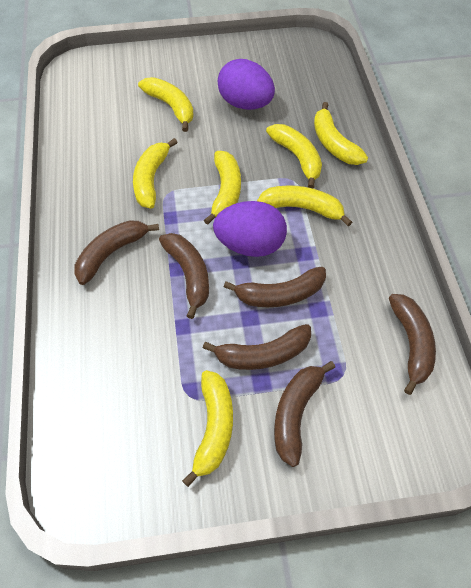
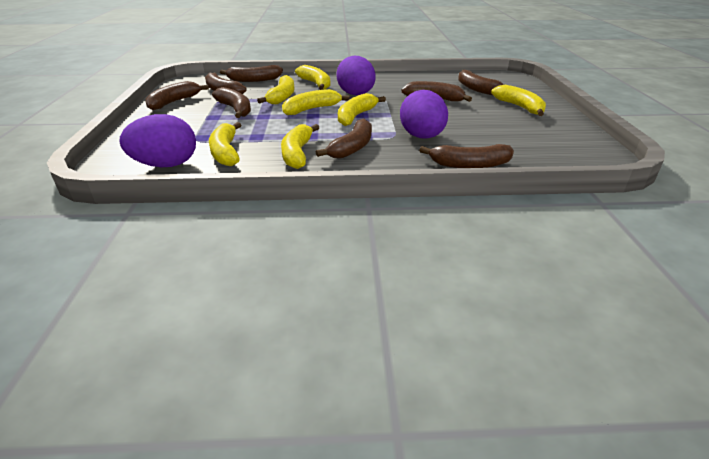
brown banana: [74,220,159,285] [159,233,209,319] [203,324,311,370] [224,267,326,307] [274,361,335,467] [389,294,436,395] = 6 -> [145,81,209,110] [205,72,247,94] [212,87,251,118] [220,65,283,82] [316,119,372,159] [401,81,472,102] [419,144,514,168] [458,70,504,95] = 8
purple egg: [213,201,287,257] [218,59,275,110] = 2 -> [120,114,196,167] [336,56,376,95] [400,90,448,139] = 3

